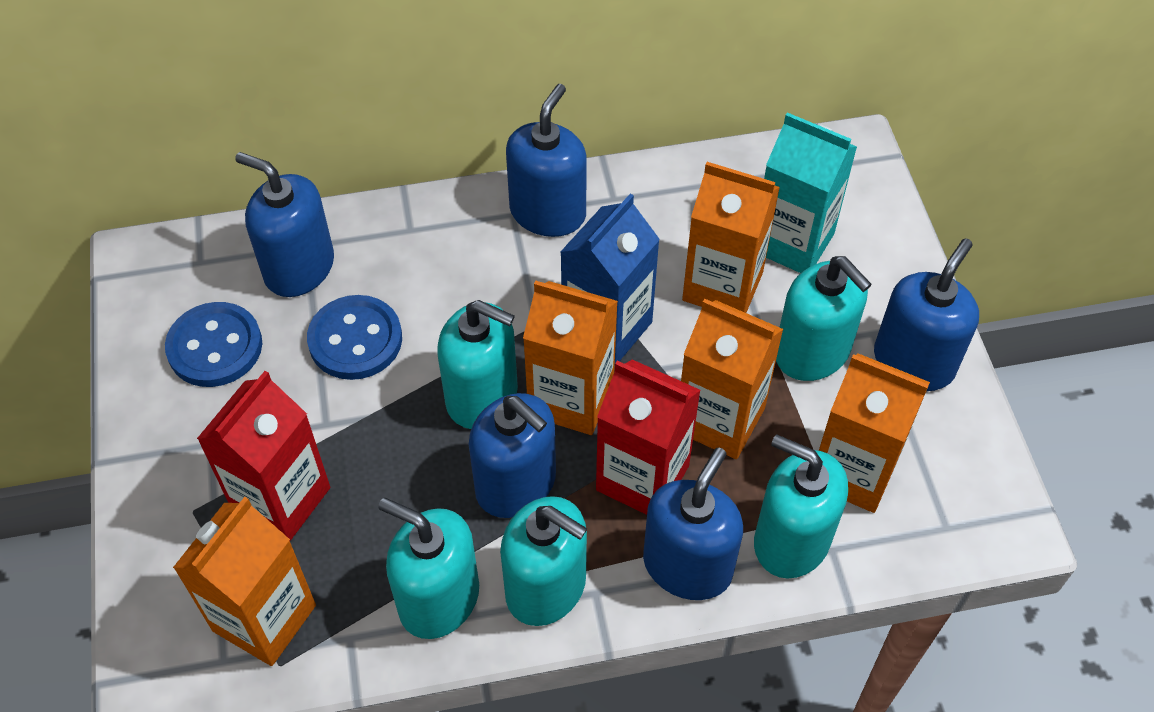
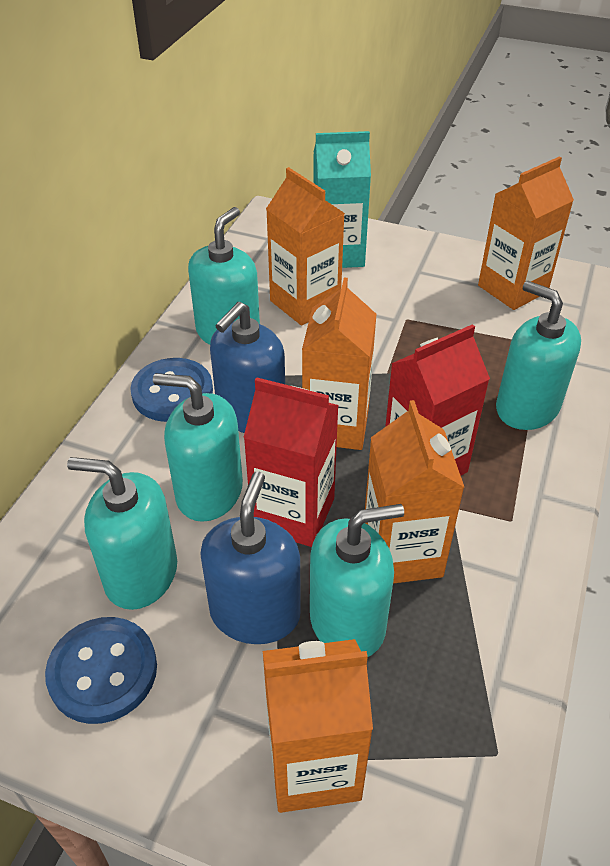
blue carton: [561,194,660,363] = 1 -> none = 0
blue soap dispenser: [235,152,334,297] [469,393,556,518] [506,84,587,237] [643,447,743,600] [874,238,979,391] = 5 -> [200,471,301,644] [210,302,285,433] = 2

